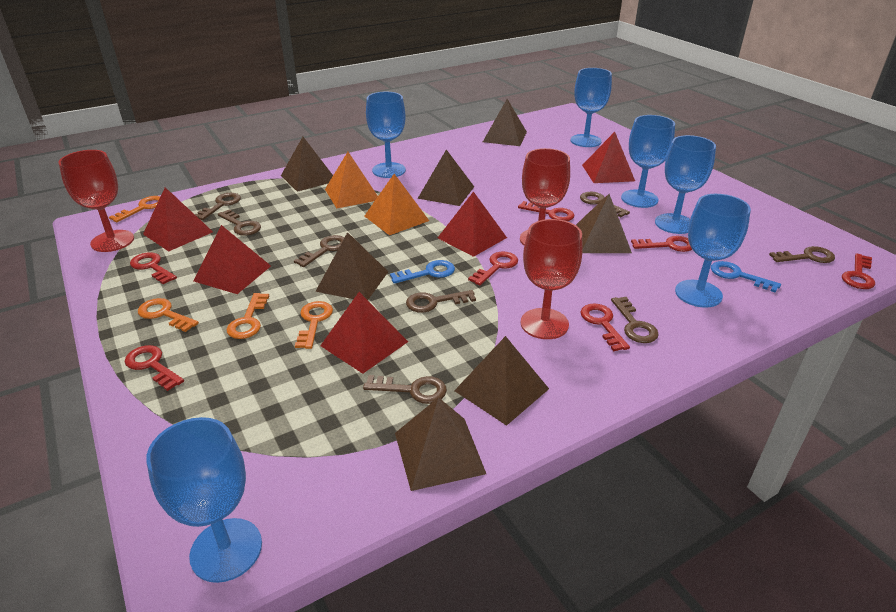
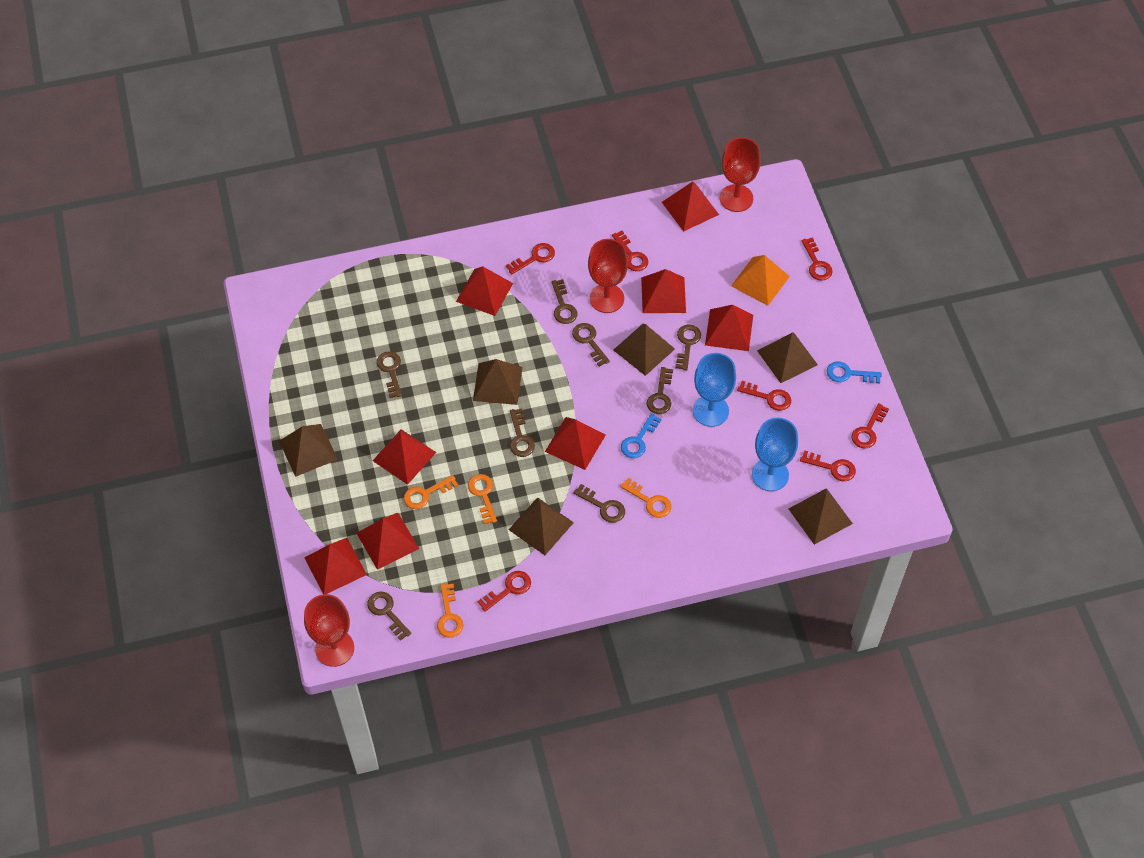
blue goblet: [146,417,262,583] [366,92,406,178] [570,68,612,147] [621,115,675,208] [655,135,716,234] [675,194,751,308] = 6 -> [693,353,736,427] [752,418,798,491] = 2
brown pyramid: [281,137,333,192] [315,232,388,300] [395,397,486,491] [417,149,474,206] [454,336,549,426] [483,99,527,146] [576,194,632,253] = 7 -> [279,424,338,477] [473,359,523,405] [509,497,574,555] [614,324,675,376] [757,333,818,383] [789,488,853,545] = 6
orange pyramid: [325,152,378,208] [365,174,429,235] = 2 -> [731,255,790,306] = 1
red pyramid: [143,187,213,251] [194,225,271,294] [320,292,408,374] [438,191,507,257] [582,132,635,183] = 5 -> [304,538,367,594] [356,513,419,570] [372,429,436,485] [456,266,513,316] [545,417,606,470] [641,269,686,313] [662,182,719,232] [705,305,753,351] = 8

